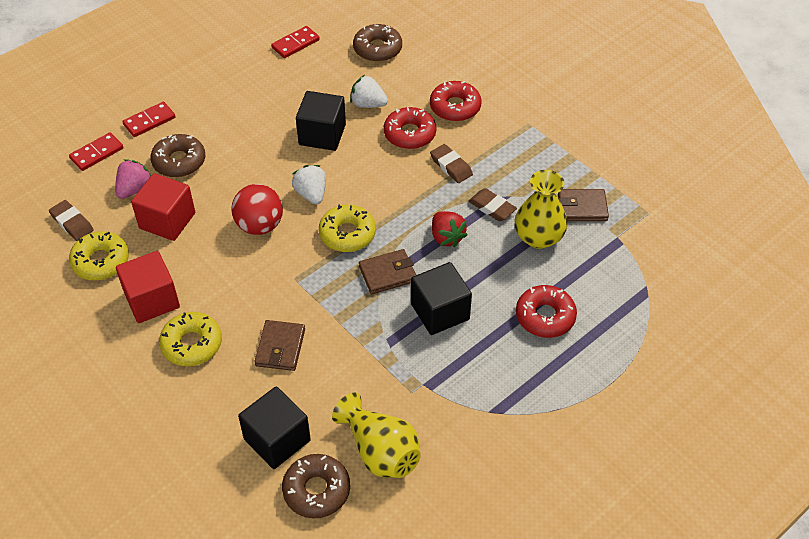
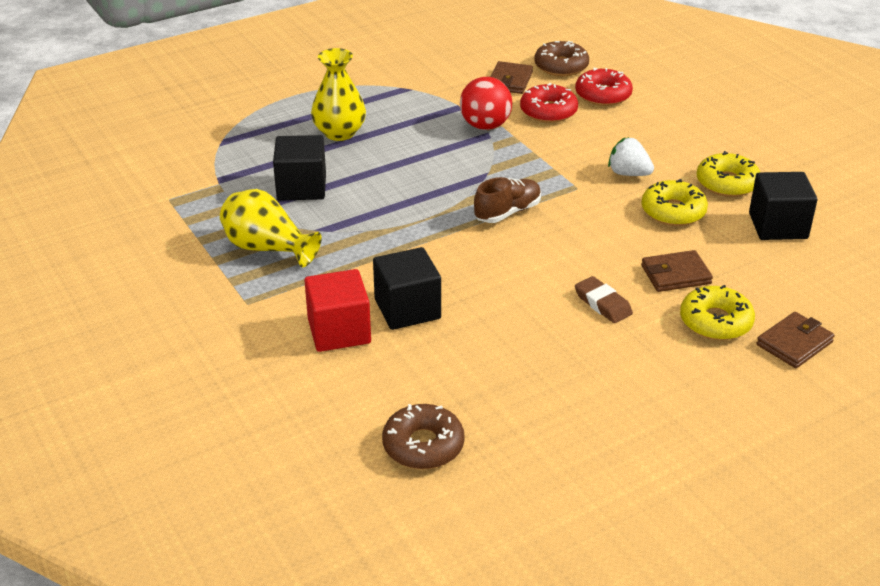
brown donut: [151,134,205,177] [282,454,350,518] [353,24,402,62] = 3 -> [382,404,464,469] [534,41,589,77] = 2
brown eraser: [49,200,94,241] [430,144,473,183] [468,188,517,221] = 3 -> [575,276,633,323] = 1
brown shoe: none = 0 -> [474,177,541,223] = 1
pink strawberry: [115,159,151,199] = 1 -> none = 0
red cube: [116,251,180,323] [131,173,195,241] = 2 -> [304,269,371,352] = 1
red domino: [69,132,124,171] [122,102,176,137] [271,26,320,58] = 3 -> none = 0
red donut: [384,107,437,149] [430,81,481,121] [516,285,577,338] = 3 -> [520,83,578,123] [575,67,633,106] = 2
red strawberry: [432,211,467,248] = 1 -> none = 0
white strawberry: [292,165,326,204] [350,75,388,108] = 2 -> [608,137,654,176] = 1

